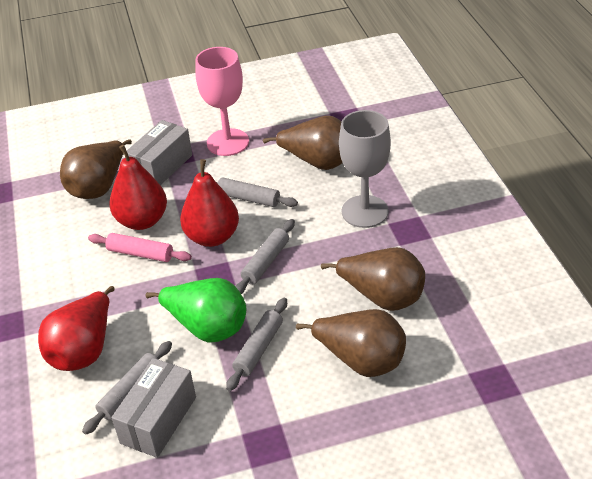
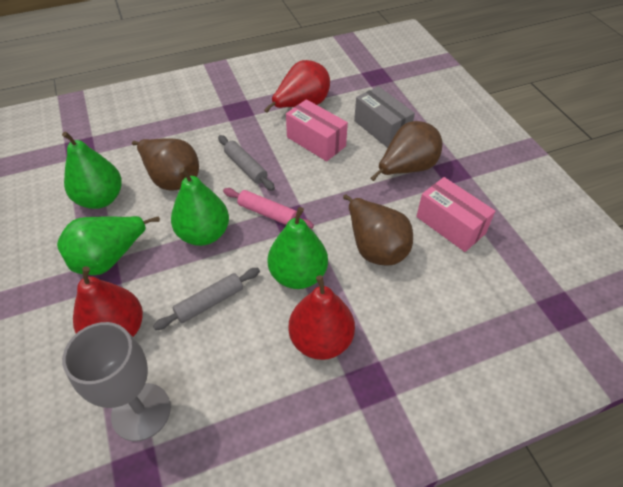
brown pear: [60,139,132,199] [263,116,343,170] [296,309,406,377] [321,247,425,311] = 4 -> [132,139,199,191] [343,195,413,266] [371,121,442,181] = 3
green pear: [146,278,246,342] = 1 -> [57,216,160,275] [62,132,122,209] [171,167,229,246] [268,207,328,289] = 4
grey box: [111,358,196,458] [127,120,192,185] = 2 -> [354,86,415,148] = 1
grey rolling pin: [82,341,172,435] [216,178,298,207] [226,298,287,391] [235,219,295,294] = 4 -> [153,268,260,330] [218,135,275,191] = 2
pink box: none = 0 -> [286,99,348,161] [416,177,495,252] = 2
pink goblet: [195,47,249,156] = 1 -> none = 0

